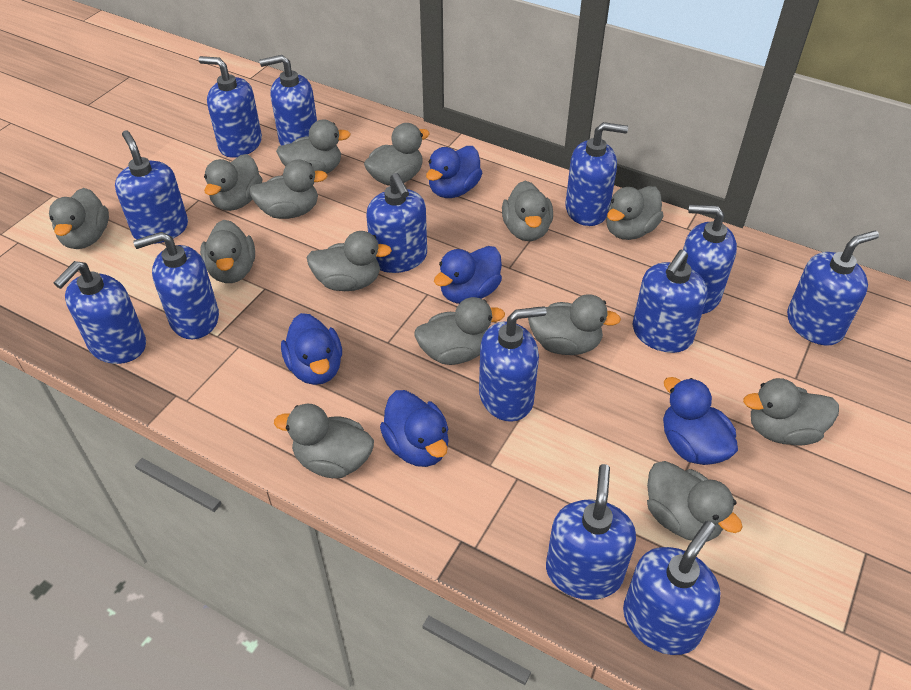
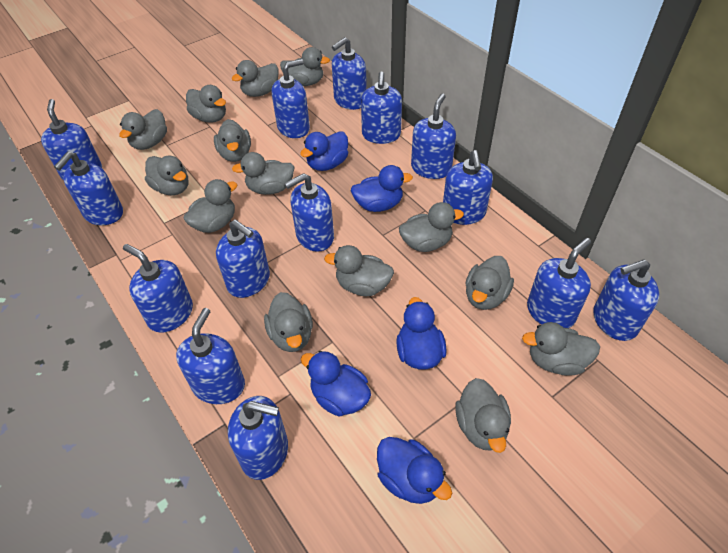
blue soap dispenser: [54,261,146,364] [115,131,188,244] [133,232,219,339] [199,56,262,158] [259,55,317,146] [366,173,427,273] [479,306,546,422] [546,464,636,600] [565,122,628,226] [623,521,720,655] [633,250,707,353] [683,205,737,314] [787,231,879,346] = 13 -> [41,99,102,179] [54,152,123,225] [123,244,193,333] [176,308,245,404] [216,220,270,298] [228,396,288,480] [271,59,310,138] [285,173,334,252] [332,37,367,110] [361,72,402,144] [411,94,456,179] [443,150,493,225] [527,238,591,328] [593,259,659,341] = 14

